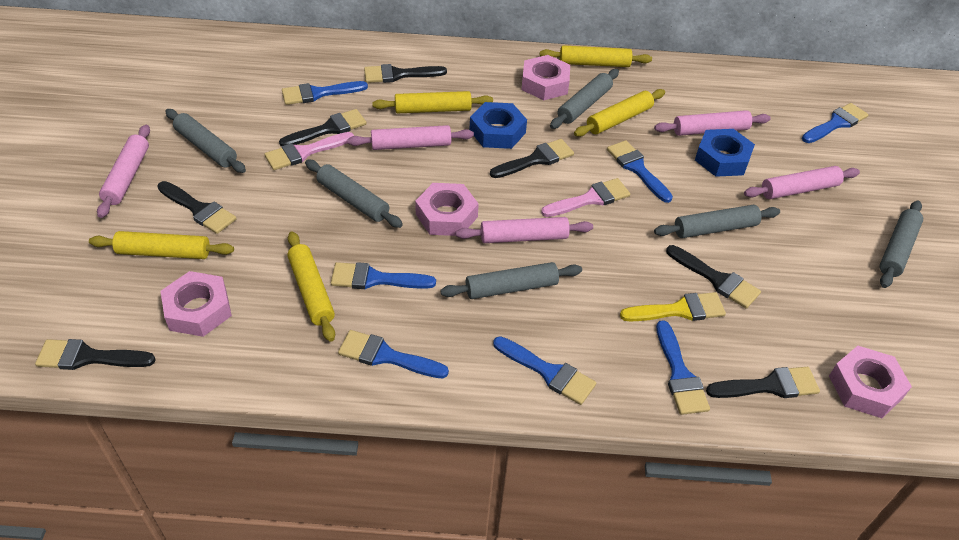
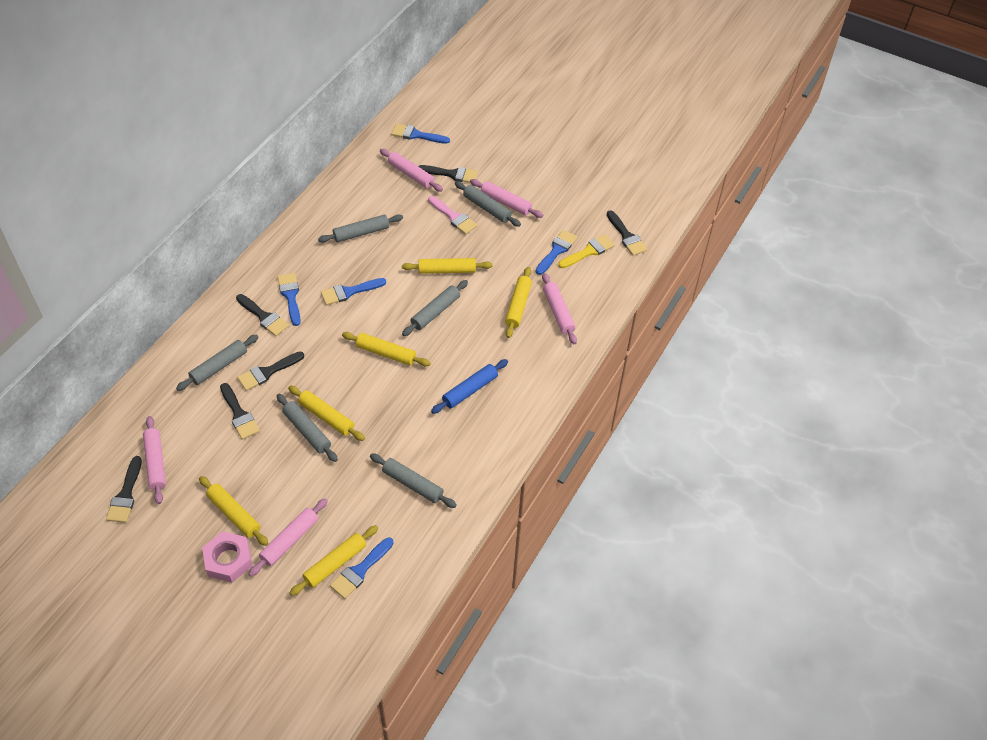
black brush: [35,339,156,370] [157,181,237,234] [279,109,367,147] [364,64,447,83] [490,139,574,178] [666,245,761,309] [706,367,820,398] = 7 -> [106,456,142,523] [220,383,260,439] [236,294,289,336] [237,352,304,391] [418,165,478,183] [607,210,647,256] = 6
blue brush: [282,81,368,105] [331,262,436,289] [338,330,449,378] [493,336,596,405] [607,140,673,203] [656,320,710,415] [802,103,868,143] = 7 -> [278,273,301,326] [321,278,386,305] [330,537,394,599] [391,124,450,144] [536,230,577,275] = 5
blue nut: [470,102,527,149] [695,129,755,177] = 2 -> none = 0
blue rolling pin: none = 0 -> [431,359,508,414] = 1
pink brush: [264,132,354,170] [541,178,630,217] = 2 -> [428,196,477,234] = 1
pink nut: [161,271,232,337] [415,183,479,236] [521,55,570,100] [829,346,912,418] = 4 -> [202,531,252,583] = 1
yellow rolling pin: [89,231,234,259] [287,232,335,342] [372,91,493,113] [540,45,652,67] [574,89,665,137] = 5 -> [199,476,269,546] [288,386,365,441] [289,525,378,596] [342,332,431,366] [402,258,493,274] [505,267,532,338] = 6

